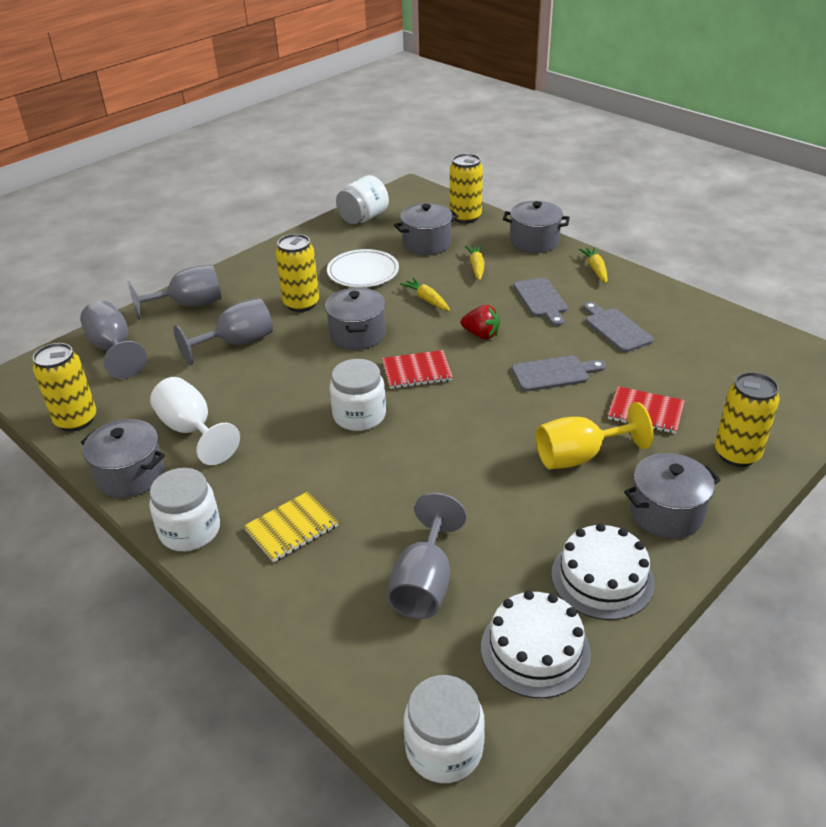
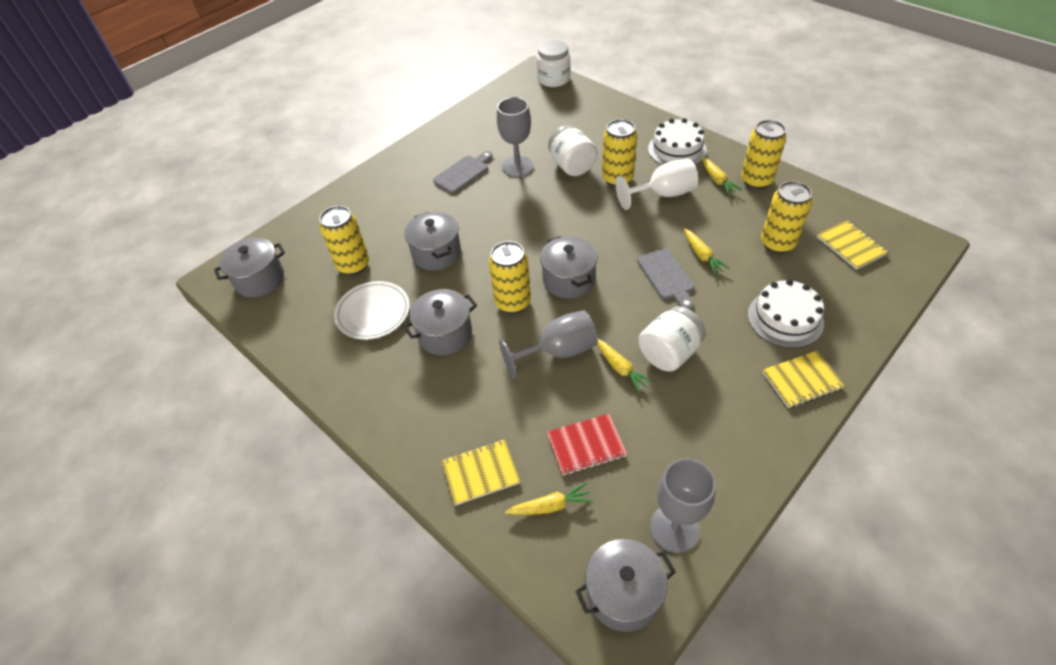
grey cutting board: [512,355,606,391] [514,277,568,326] [583,302,654,352] = 3 -> [433,151,493,193] [637,249,694,310] = 2
grey goblet: [80,300,147,379] [128,265,221,320] [173,298,273,365] [387,493,466,619] = 4 -> [497,97,533,177] [499,310,598,379] [650,458,716,553] = 3
red notebook: [382,350,453,389] [608,386,685,434] = 2 -> [547,414,627,475] = 1
red strawberry: [461,305,500,339] = 1 -> none = 0
white jar: [149,468,220,551] [330,359,386,431] [336,175,389,224] [404,675,485,783] = 4 -> [537,40,571,87] [548,125,597,176] [638,306,706,372] = 3
yellow can: [33,343,96,432] [276,234,319,312] [450,154,483,223] [715,372,780,467] = 4 -> [319,206,369,275] [489,241,531,314] [602,119,637,187] [741,120,786,189] [761,181,812,254] = 5
yellow carrot: [400,278,450,311] [465,245,485,280] [579,247,607,283] = 3 -> [505,482,594,515] [597,339,654,393] [684,229,729,275] [702,157,742,195] = 4
yellow goblet: [536,402,654,469] = 1 -> none = 0
yellow notebook: [244,491,338,562] = 1 -> [441,439,521,506] [762,351,846,408] [817,220,888,270] = 3

